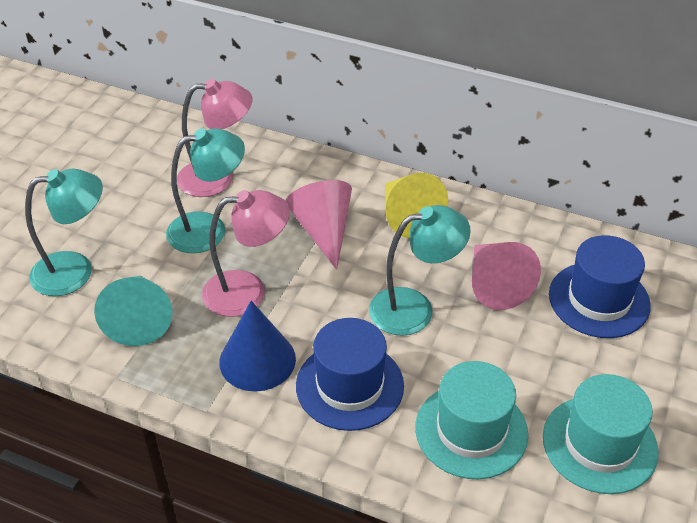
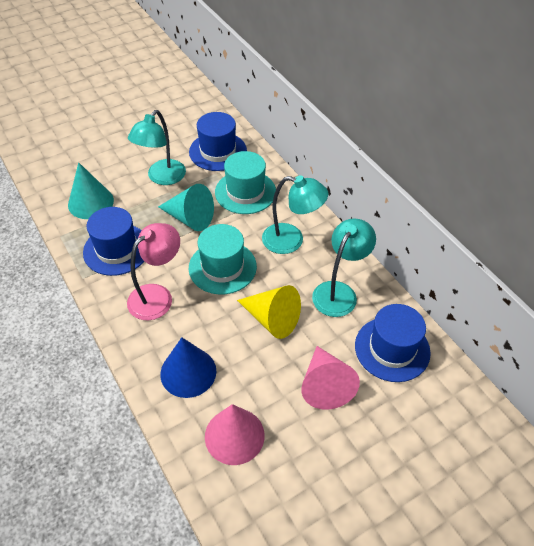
blue hat: [296,318,404,431] [549,235,651,338] = 2 -> [83,207,144,276] [189,112,247,171] [355,304,431,382] = 3
pink lamp: [177,79,253,197] [202,190,290,317] = 2 -> [127,223,180,320] = 1
turquoise cone: [94,276,173,346] = 1 -> [68,162,114,219] [158,184,214,231] = 2

